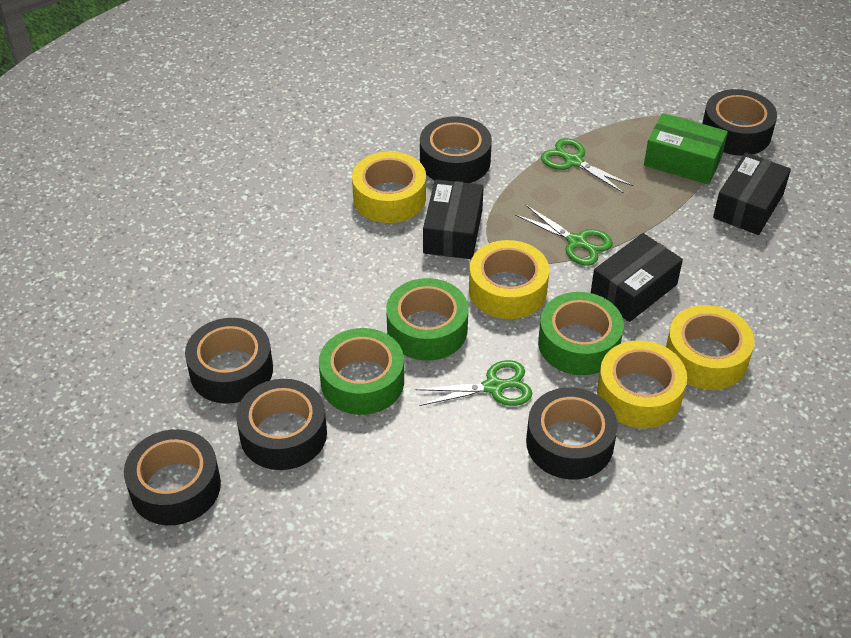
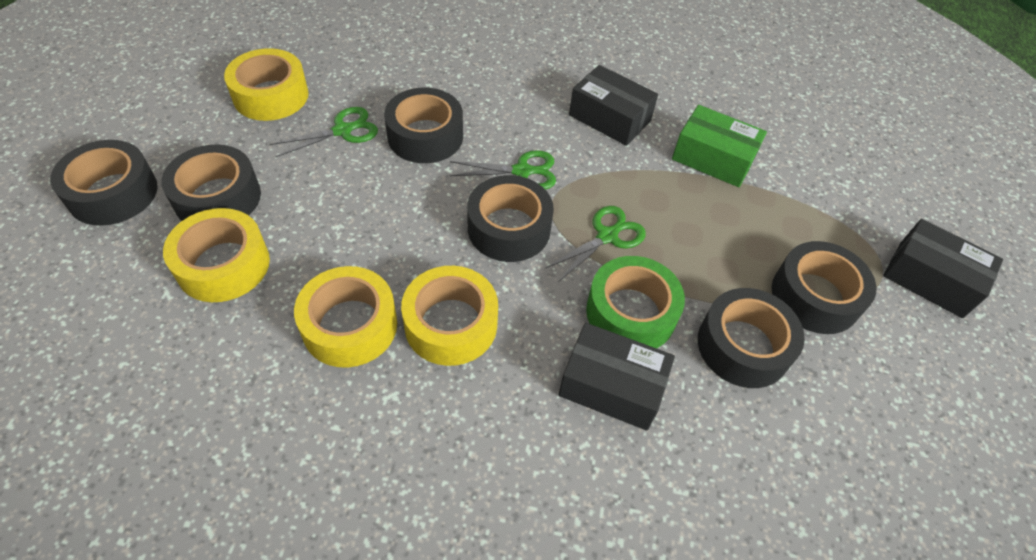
green tape: [319,328,404,415] [386,278,468,361] [538,292,624,375] = 3 -> [586,256,685,348] = 1

